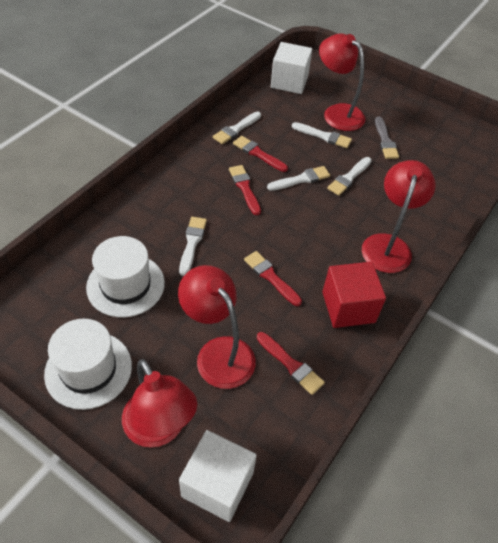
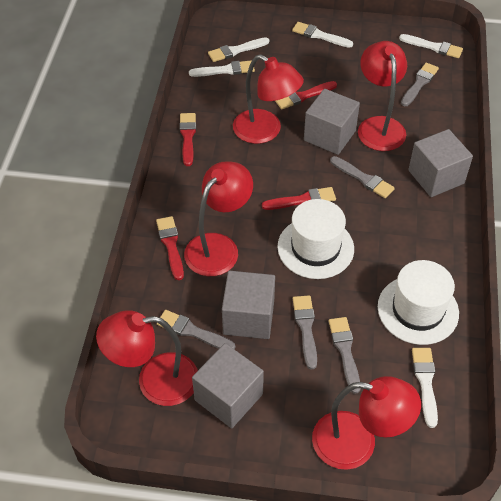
grey brush: [375,116,399,159] = 1 -> [157,310,235,350] [293,295,317,369] [329,317,361,394] [330,156,395,198] [401,63,439,106] = 5
grey cube: none = 0 -> [192,343,264,428] [222,271,275,339] [304,89,360,155] [408,129,473,197] = 4
red cube: [322,262,386,328] = 1 -> none = 0
red lamp: [122,359,197,448] [178,265,256,389] [319,33,365,131] [362,160,436,273] = 4 -> [96,310,198,406] [184,161,253,276] [233,54,304,144] [312,376,421,470] [358,41,407,151] = 5
white cube: [179,430,257,522] [271,42,312,94] = 2 -> none = 0

